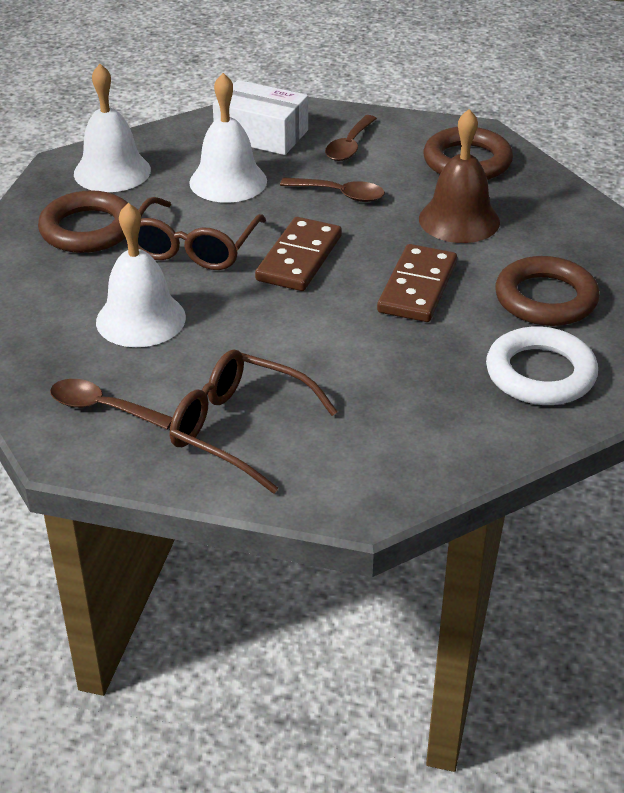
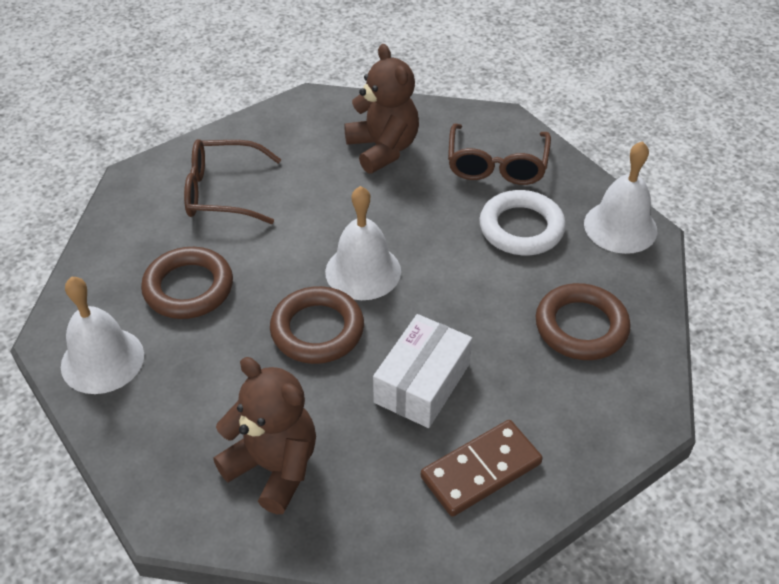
brown bell: [419,109,500,243] = 1 -> none = 0
brown domino: [255,217,342,291] [377,244,457,322] = 2 -> [421,420,543,517] = 1
brown spoon: [50,379,173,430] [280,178,385,202] [325,115,377,161] = 3 -> none = 0
brown teddy bear: none = 0 -> [213,357,316,514] [344,44,419,174] = 2

